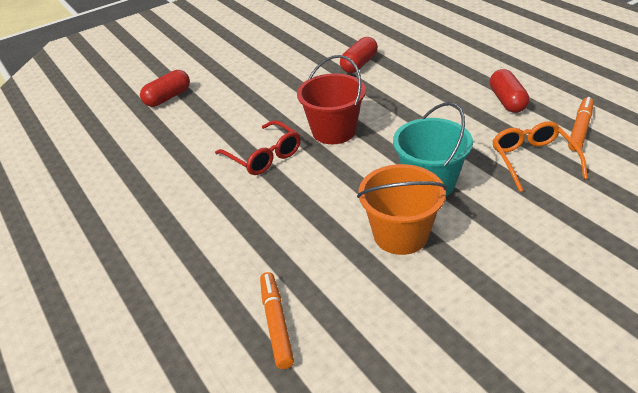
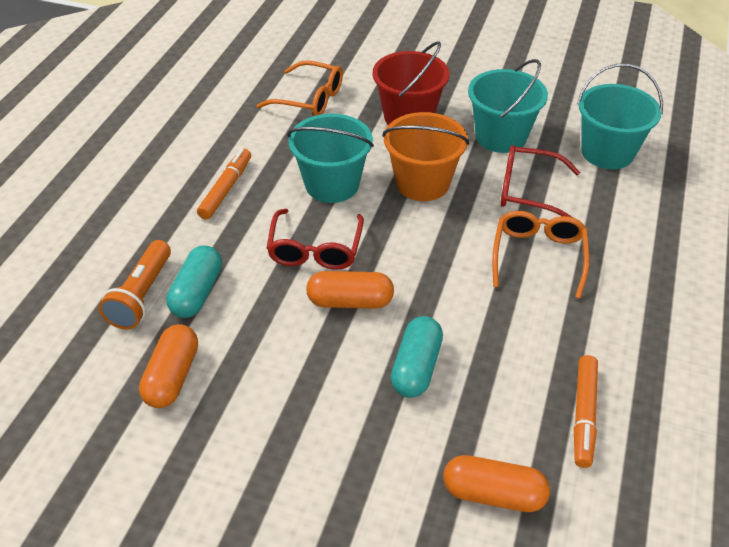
orange capsule: none = 0 -> [139,324,198,408] [306,271,394,309] [443,455,550,512] = 3
orange flashlight: none = 0 -> [99,240,171,329] = 1
orange glasses: [492,121,588,192] = 1 -> [256,60,343,116] [492,211,590,299] = 2
red capsule: [140,70,190,107] [340,37,378,73] [490,69,529,113] = 3 -> none = 0
red glasses: [215,120,301,175] = 1 -> [267,209,364,270] [500,145,580,217] = 2
turquoise bucket: [393,102,473,196] = 1 -> [287,114,374,203] [468,59,548,153] [577,63,663,169] = 3
turquoise capsule: none = 0 -> [166,245,222,318] [391,316,443,398] = 2

